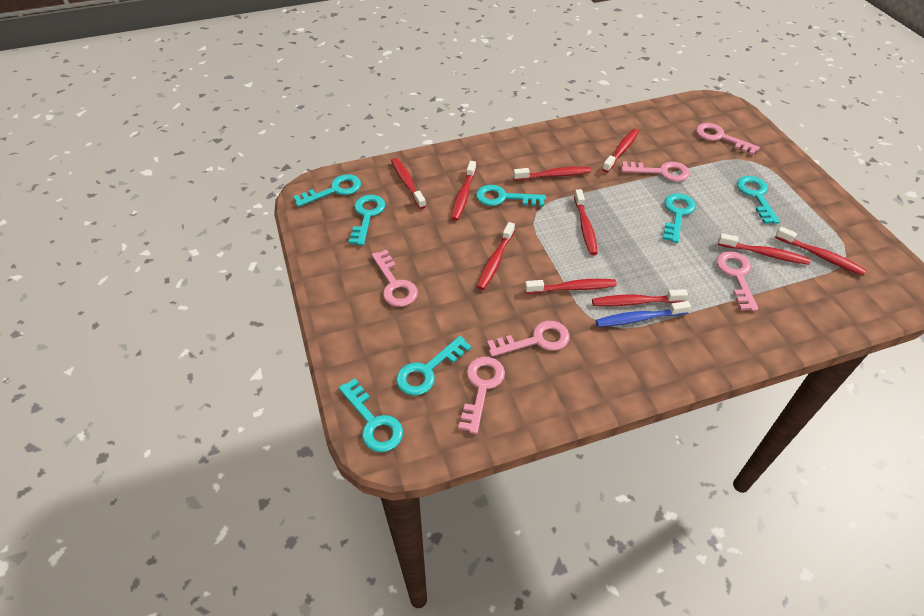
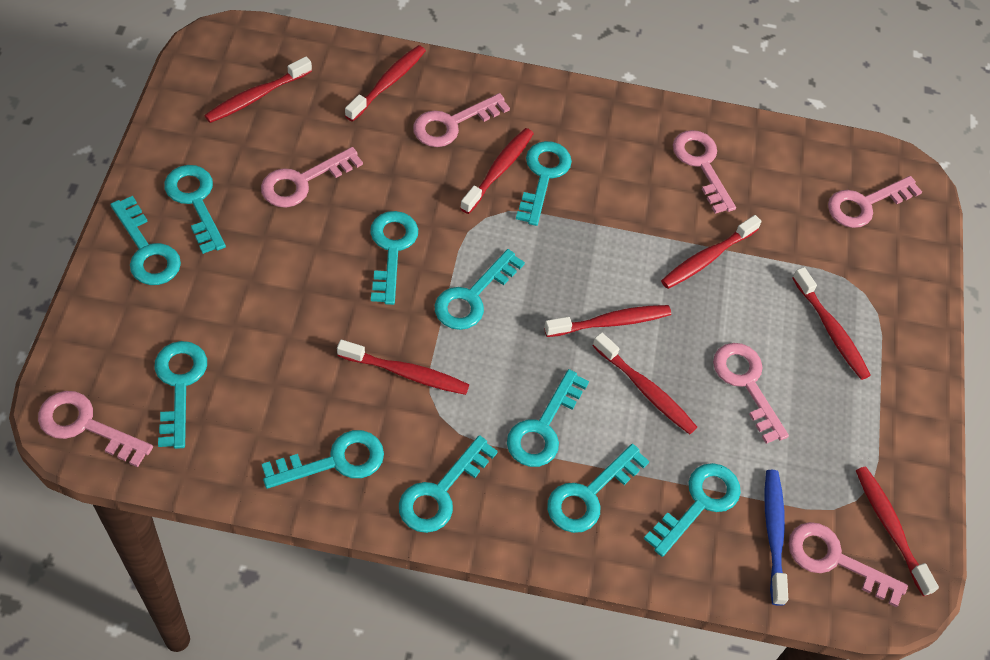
pink key: [372,250,418,307] [458,357,505,434] [487,321,570,357] [621,161,690,182] [696,123,760,155] [716,251,758,311] = 6 -> [38,391,153,467] [261,147,363,208] [413,93,510,147] [673,130,736,214] [713,343,789,444] [789,522,908,607] [828,176,922,228] = 7
red toothbrush: [391,158,426,209] [451,161,476,221] [477,222,515,290] [513,167,591,181] [525,279,617,294] [574,189,598,255] [592,289,688,306] [602,129,639,172] [718,233,811,265] [775,227,866,275] = 10 -> [204,57,312,123] [337,340,470,395] [345,45,426,122] [460,128,534,214] [544,305,671,337] [592,332,697,435] [661,215,762,289] [792,267,871,380] [856,467,939,596] = 9
turquoise key: [293,174,361,207] [339,379,403,452] [348,195,385,246] [396,336,472,396] [476,185,546,207] [662,193,696,243] [737,176,780,224] = 7 -> [110,196,181,285] [155,341,207,449] [164,165,226,254] [262,430,384,489] [370,211,418,305] [399,435,498,533] [435,249,525,330] [507,369,589,467] [516,141,572,226] [547,444,649,533] [644,463,741,557] = 11

